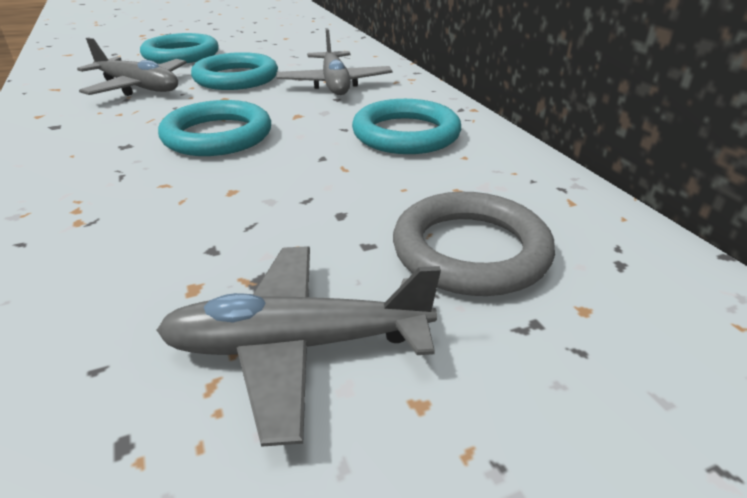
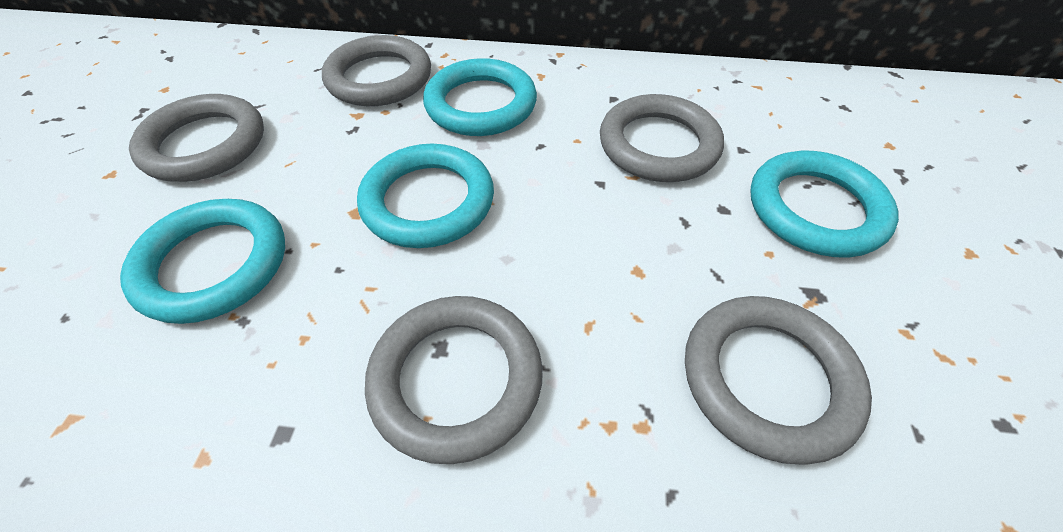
grey plane: [77,37,187,96] [157,246,441,447] [276,28,392,95] = 3 -> none = 0
grey ring: [393,192,555,296] = 1 -> [129,94,264,182] [322,35,431,106] [365,296,543,464] [600,94,724,182] [685,296,872,465] = 5

